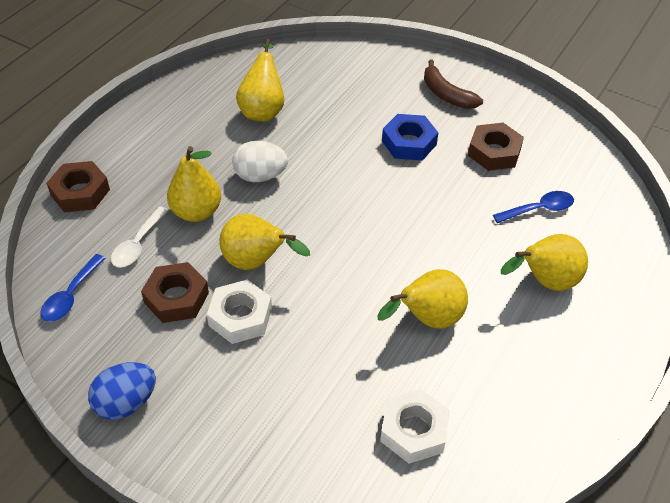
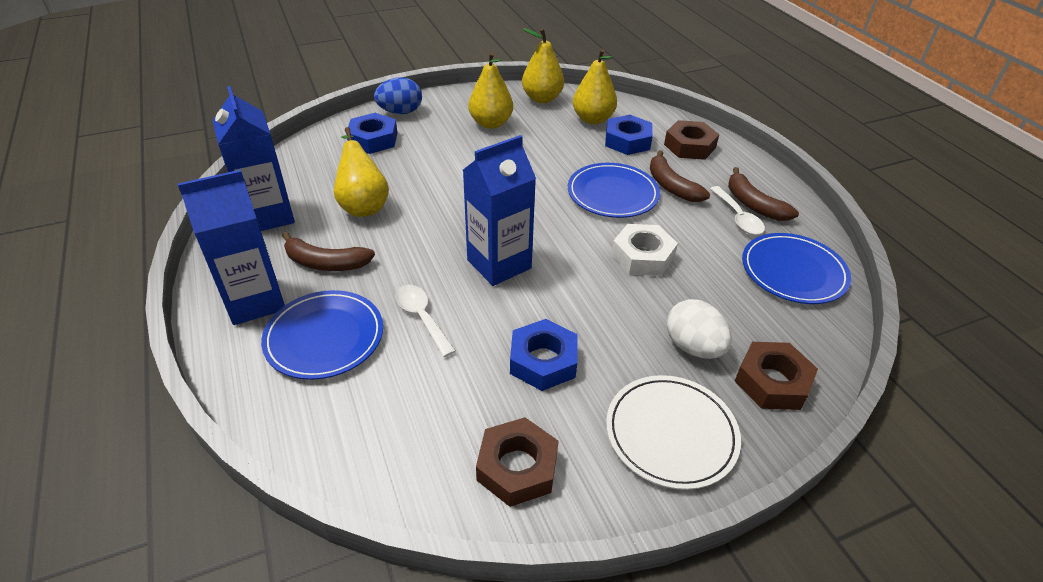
blue carton: none = 0 -> [178,170,285,325] [213,86,295,231] [463,135,536,286] = 3
blue nut: [382,114,438,160] = 1 -> [346,113,398,154] [510,319,577,391] [605,115,653,155] = 3
blue plate: none = 0 -> [261,290,383,380] [568,163,660,218] [742,233,851,304] = 3
blue spoon: [41,254,105,322] [493,191,574,223] = 2 -> none = 0
brown banana: [424,59,483,109] = 1 -> [282,232,375,271] [650,150,710,202] [728,167,799,221] = 3
white nut: [207,280,272,344] [380,389,450,464] = 2 -> [611,224,678,276] = 1
white plate: none = 0 -> [606,375,741,490] = 1
white spoon: [111,206,168,268] = 1 -> [395,285,456,357] [710,186,765,235] = 2
yellow pear: [167,146,221,222] [219,214,310,270] [236,39,284,121] [377,269,468,329] [501,234,588,291] = 5 -> [334,127,389,217] [468,52,513,129] [522,28,564,103] [573,49,617,124] = 4

